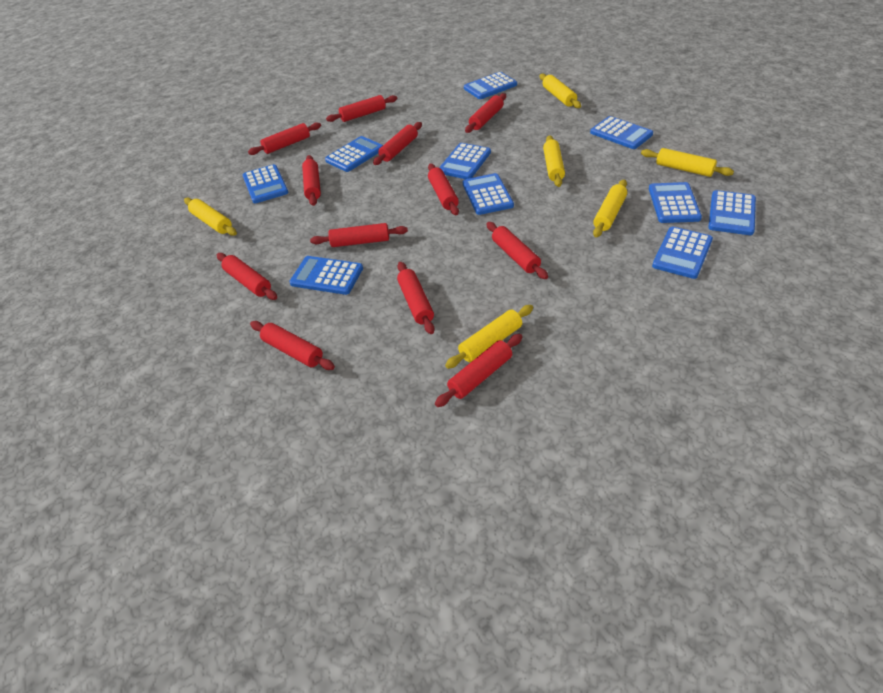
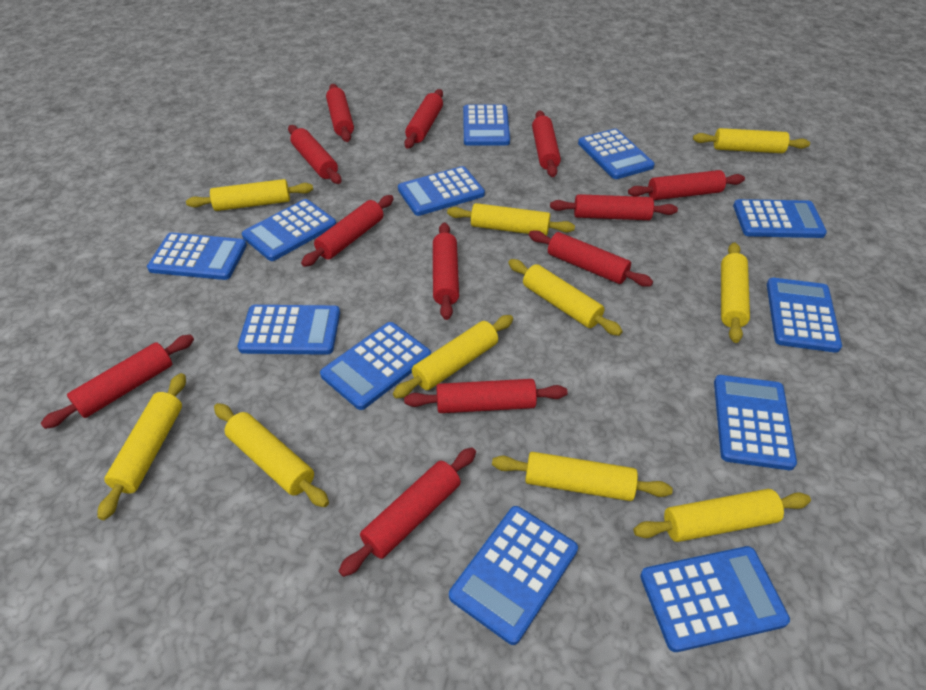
blue calculator: [243,164,289,203] [289,256,363,295] [325,136,383,172] [439,143,491,179] [463,173,514,215] [464,72,517,99] [590,116,653,149] [649,182,702,223] [652,227,713,279] [708,190,756,235] = 10 -> [147,233,247,280] [238,305,340,355] [242,199,336,261] [320,322,431,410] [398,166,485,216] [449,506,578,645] [463,104,510,146] [578,129,655,179] [640,546,790,652] [714,375,797,470] [733,199,827,238] [767,278,842,353] = 12
yellow rolling pin: [184,198,237,236] [445,305,533,369] [540,74,581,108] [543,135,565,187] [593,179,627,237] [641,148,734,177] = 6 -> [98,373,186,520] [186,179,313,211] [214,403,329,507] [393,315,513,398] [447,203,575,236] [492,452,673,501] [508,259,623,336] [634,489,811,542] [693,128,810,153] [721,242,750,343] = 10

